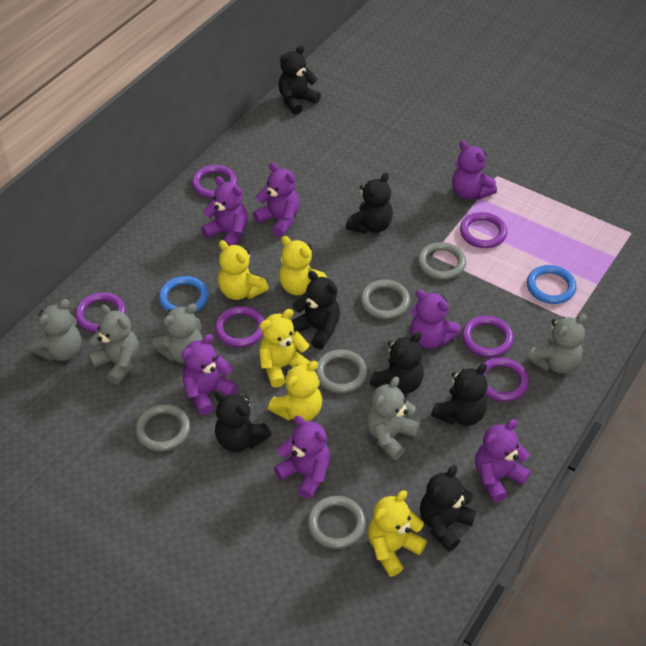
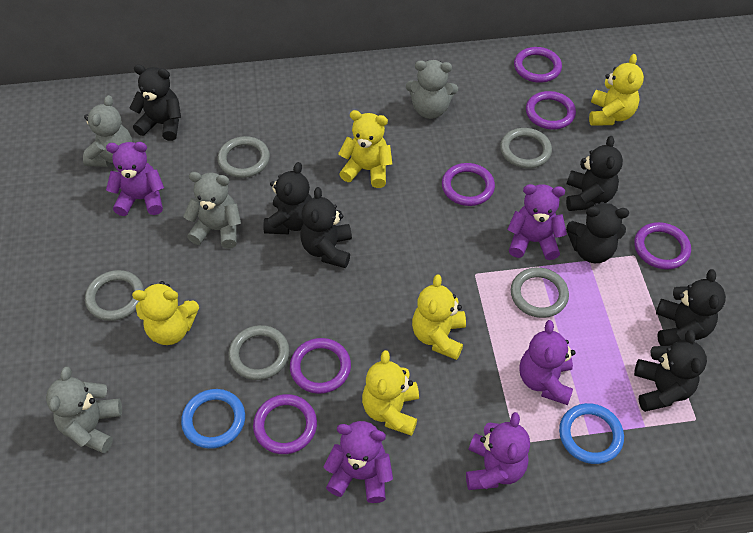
grey teddy bear: [30,299,82,361] [88,304,139,384] [153,304,203,363] [366,377,420,460] [527,314,587,374] = 5 -> [46,366,122,453] [83,95,132,167] [183,172,241,249] [406,60,458,119] = 4
purple teddy bear: [181,334,238,415] [201,176,248,246] [253,162,299,237] [274,416,331,499] [410,290,460,349] [452,141,497,200] [475,419,531,502] = 7 -> [106,142,164,216] [323,421,393,503] [466,412,530,490] [507,184,567,260] [519,320,575,405] = 5

